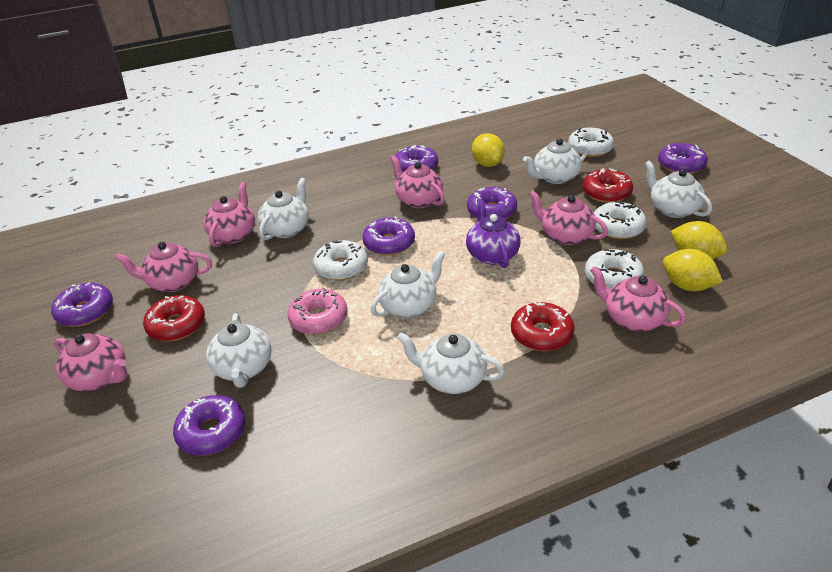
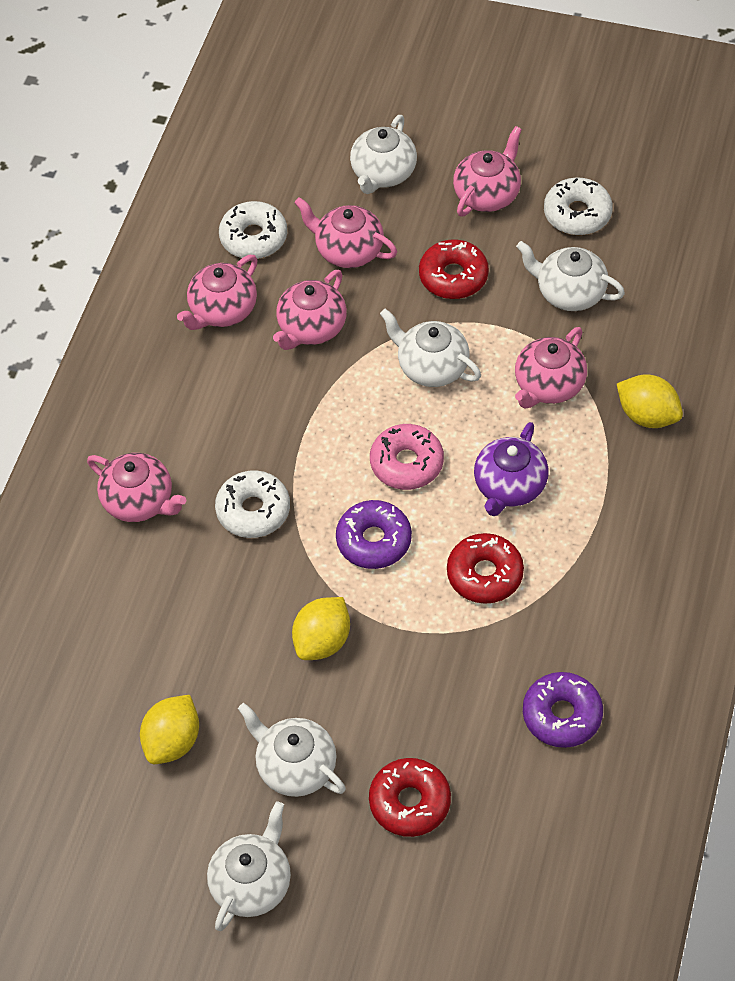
purple donut: [51,282,113,327] [173,395,245,456] [362,216,415,256] [395,145,438,172] [467,187,517,219] [658,143,708,174] = 6 -> [336,500,412,569] [523,672,603,748] = 2
white donut: [313,240,368,281] [568,128,614,157] [585,249,644,290] [594,201,647,239] = 4 -> [215,470,290,538] [219,201,287,259] [544,178,613,235] = 3
white teapot: [206,313,272,388] [258,178,309,240] [370,251,445,318] [397,332,505,394] [523,139,588,184] [644,161,712,218] = 6 -> [207,801,291,931] [238,703,346,797] [350,115,417,194] [380,309,481,387] [516,241,625,311] = 5

